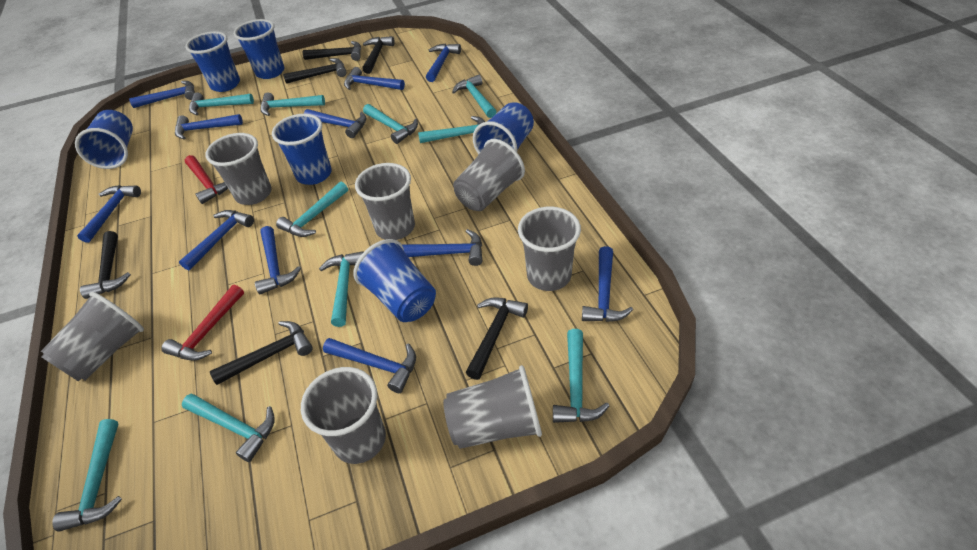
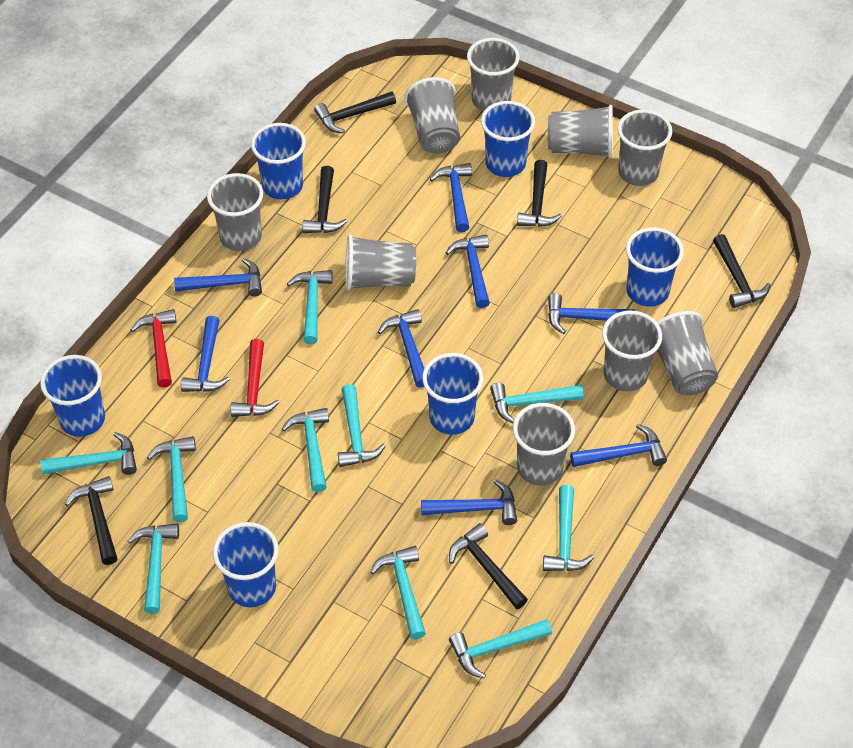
blue hammer: [77,185,141,243] [129,81,195,108] [175,114,243,139] [179,210,254,271] [255,226,301,295] [304,109,367,138] [323,338,416,393] [344,67,405,90] [402,229,483,266] [426,44,461,82] [582,246,633,322] = 11 -> [174,258,262,296] [181,316,230,392] [378,309,424,388] [421,480,517,525] [430,163,472,232] [446,234,490,308] [548,293,636,334] [570,424,667,467] = 8
grey cup: [41,292,144,381] [205,133,272,205] [301,367,386,464] [355,163,415,240] [443,365,542,449] [453,139,525,211] [518,206,581,291] = 7 -> [207,173,263,251] [345,235,416,291] [404,77,460,153] [467,38,520,111] [513,403,575,486] [548,105,613,158] [602,310,662,392] [618,110,672,186] [657,311,718,395] = 9

